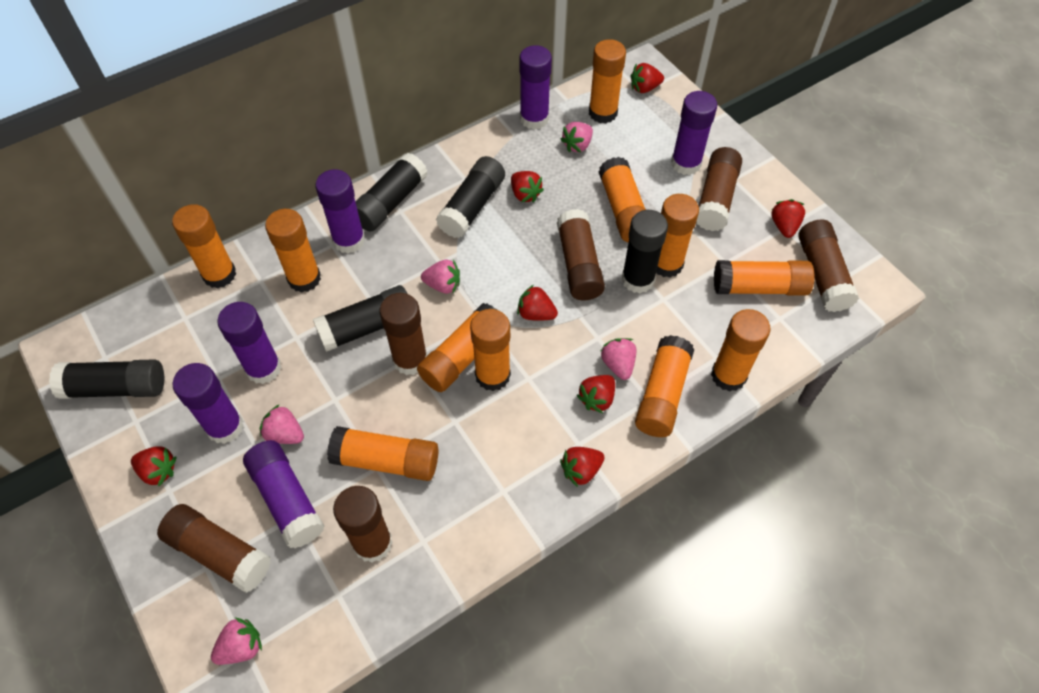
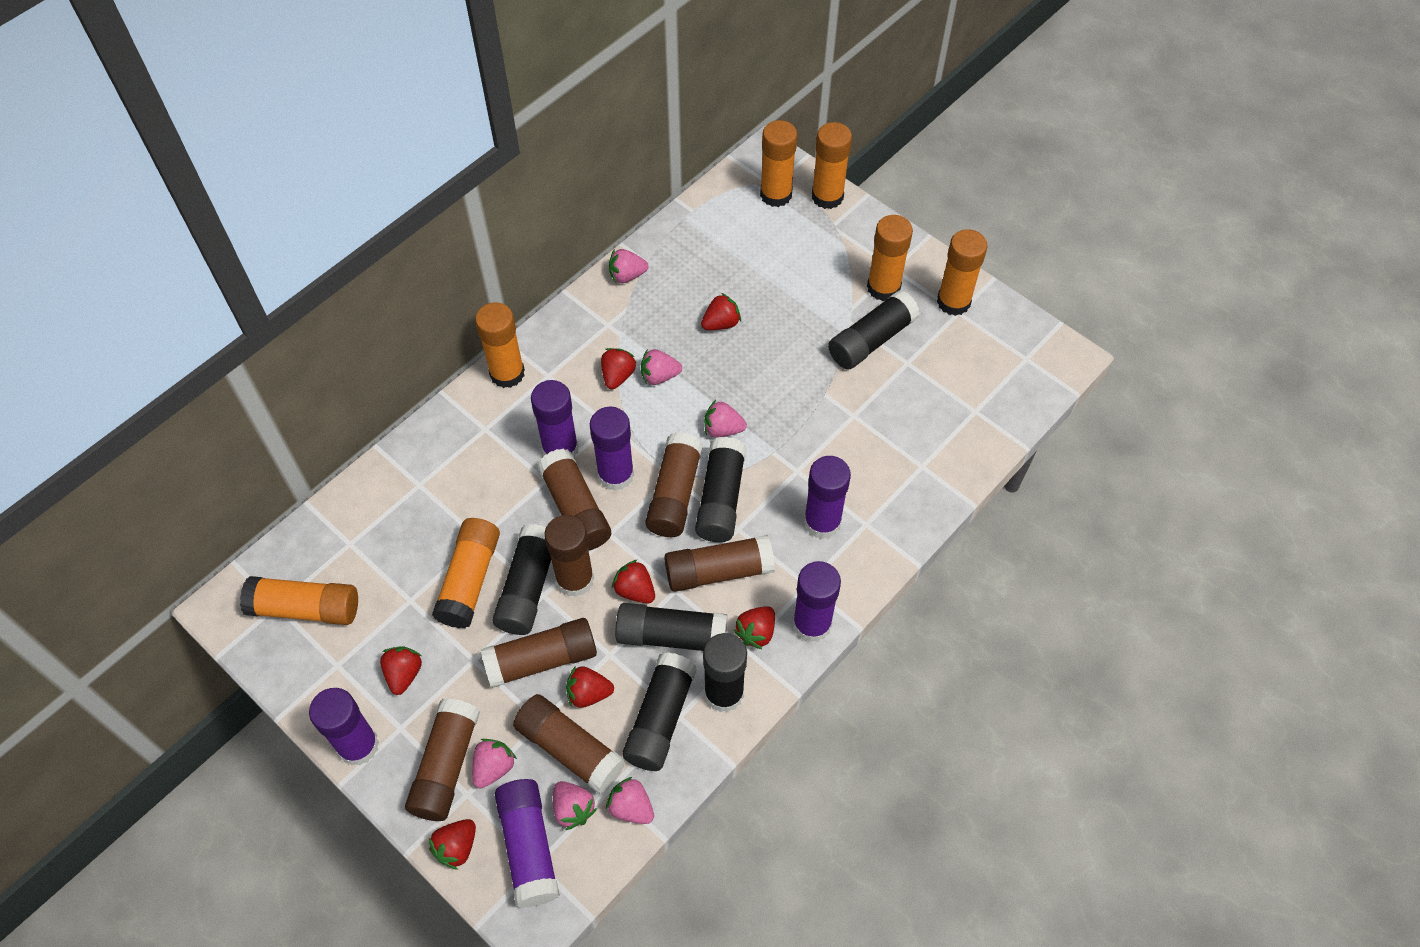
black glue stick: [49,359,164,399] [313,285,407,352] [355,153,428,232] [436,156,505,238] [622,210,668,293] = 5 -> [492,524,551,635] [615,603,728,651] [622,652,697,771] [695,437,747,542] [703,633,747,712] [828,290,920,370] = 6
brown glue stick: [157,504,271,593] [333,486,393,563] [380,293,427,375] [557,209,605,301] [697,147,742,231] [798,219,859,312] = 6 -> [405,698,480,821] [481,618,597,688] [513,694,626,794] [537,448,611,551] [544,515,594,597] [645,432,703,537] [664,535,775,592] = 7
orange glue stick: [172,204,236,288] [265,209,321,292] [327,426,438,481] [417,303,497,392] [470,309,511,391] [589,39,626,124] [599,157,646,243] [635,335,694,437] [656,194,699,278] [711,309,770,392] [714,260,815,296] = 11 -> [240,576,358,625] [432,518,500,628] [475,303,525,388] [760,120,798,207] [812,122,852,209] [867,215,913,301] [937,229,988,316] = 7
pink strawberry: [211,617,262,665] [260,404,304,444] [421,259,460,294] [560,122,593,152] [601,338,636,380] = 5 -> [472,739,517,788] [553,781,597,830] [606,777,654,824] [609,249,649,283] [641,349,682,385] [704,400,747,437] = 6

